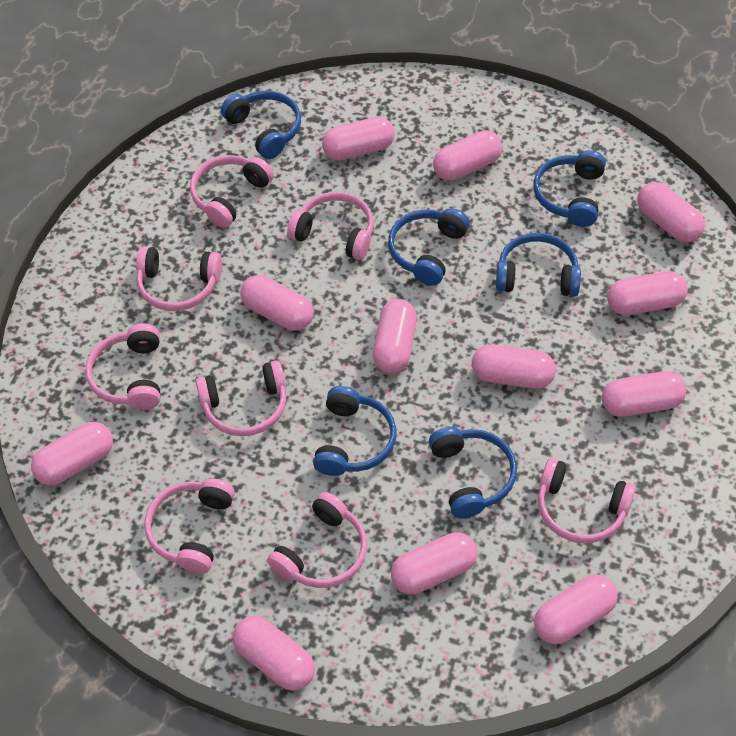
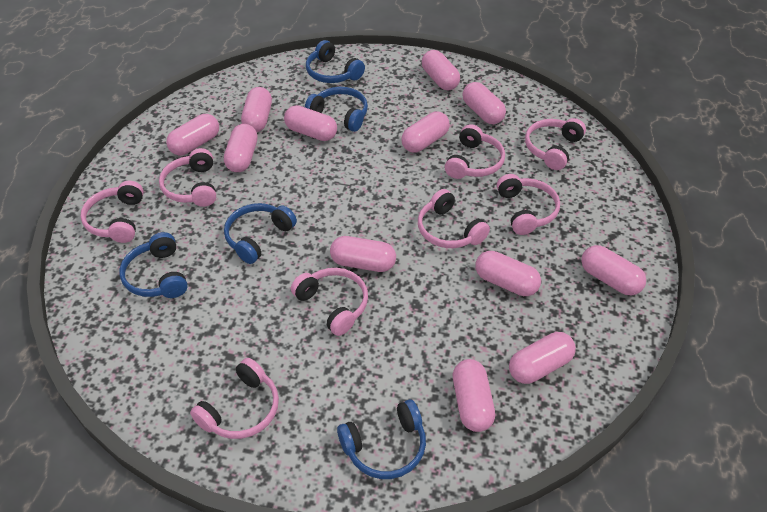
blue headphones: [221,91,301,159] [313,386,397,476] [388,208,470,286] [429,427,517,519] [496,233,581,297] [533,150,606,227] = 6 -> [119,232,188,298] [224,203,297,264] [305,87,368,132] [306,40,365,83] [337,399,426,479] = 5

